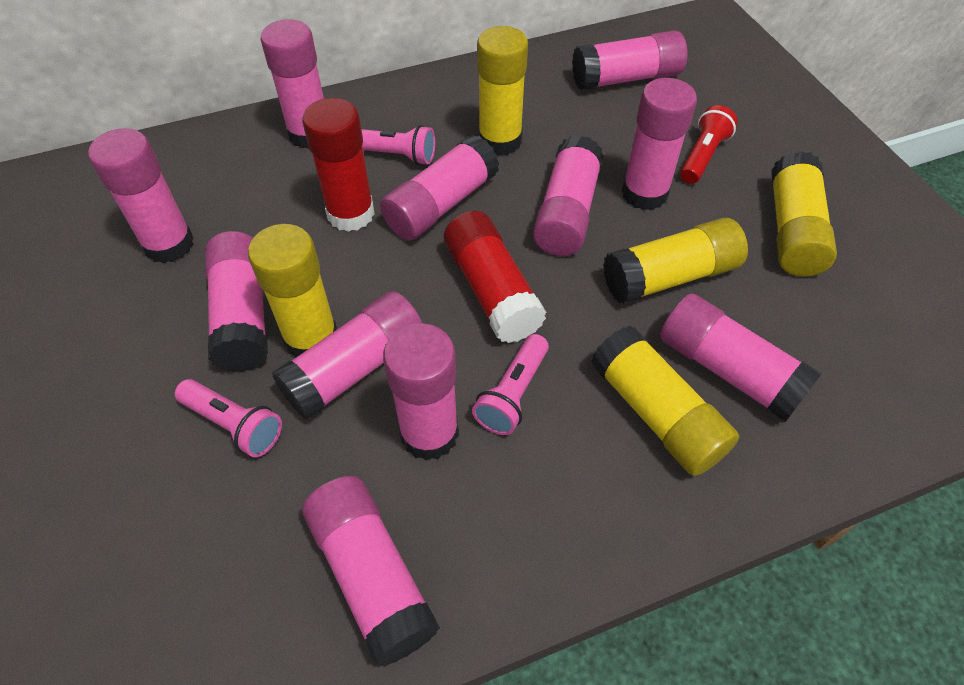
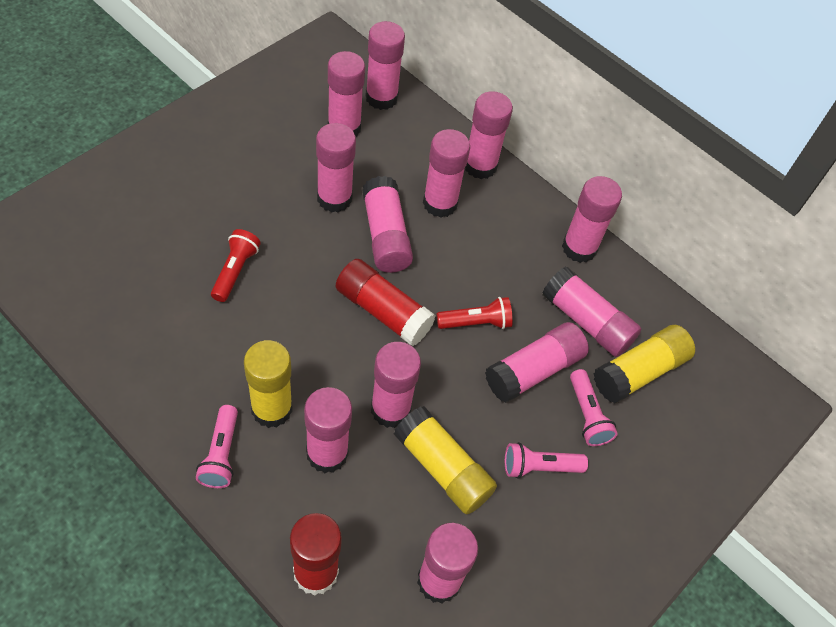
pink glue stick: [88,128,194,263] [205,231,268,372] [261,19,324,149] [272,291,422,420] [302,476,440,667] [380,135,499,241] [383,323,459,461] [533,135,604,256] [572,30,687,91] [622,78,697,210] [660,293,822,422] = 11 -> [304,387,352,473] [316,123,356,213] [328,51,365,137] [362,176,413,273] [366,21,405,110] [371,342,421,428] [417,523,478,604] [423,129,470,218] [465,91,513,179] [485,322,589,403] [542,266,641,357] [562,176,622,263] = 12
red flashlight: [680,105,738,184] = 1 -> [211,229,261,302] [436,297,513,329] = 2
yellow glue stick: [248,224,337,357] [477,26,528,156] [591,326,740,476] [603,218,748,304] [771,151,837,277] = 5 -> [244,340,293,428] [394,406,497,514] [593,325,695,403] = 3

